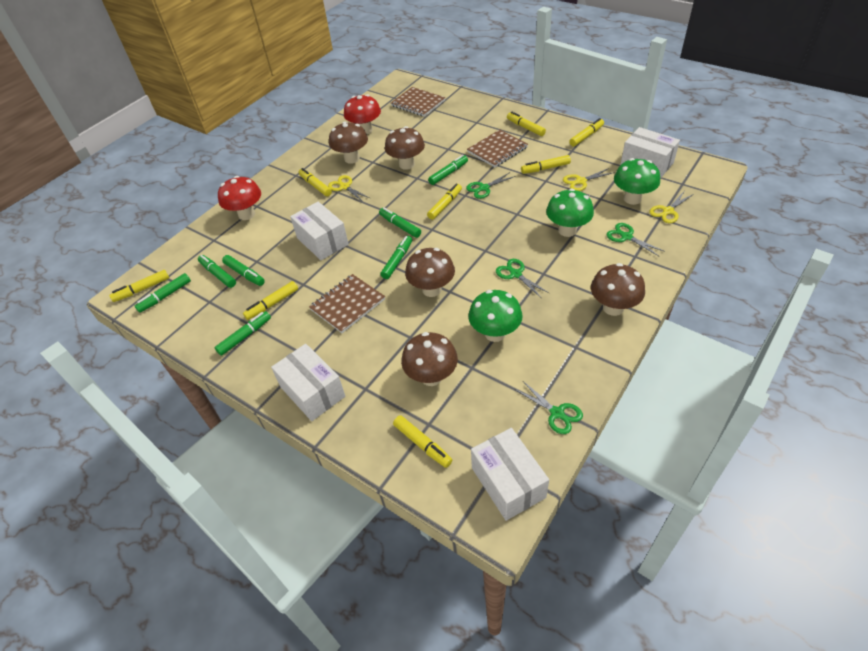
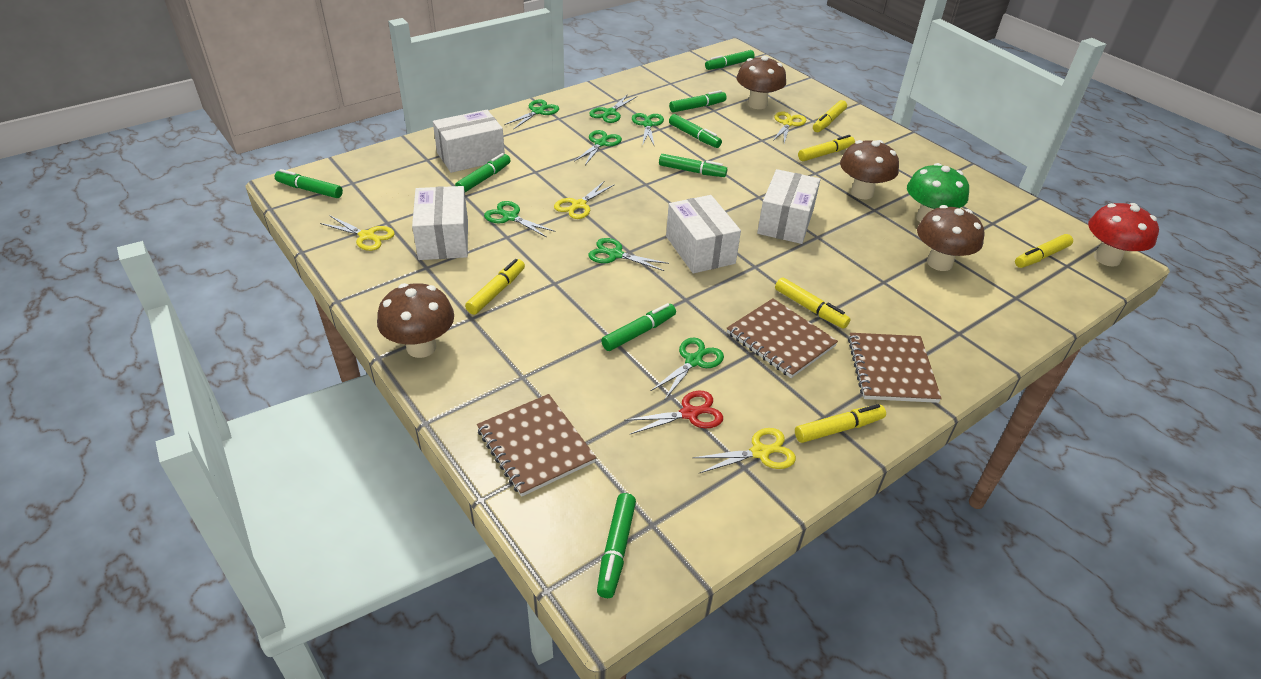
brown mushroom: [329,121,368,164] [385,126,425,170] [401,332,458,386] [405,248,455,297] [591,263,645,316] = 5 -> [377,283,454,358] [737,56,786,109] [840,140,899,199] [917,205,984,271] = 4
green marker: [135,273,191,313] [198,255,236,288] [215,311,271,356] [222,255,265,286] [379,207,421,238] [380,236,412,279] [428,155,468,185] = 7 -> [275,169,343,198] [455,153,511,192] [597,493,636,598] [601,303,676,351] [659,154,727,177] [669,90,726,112] [669,114,722,148] [705,50,755,70] = 8
green mushroom: [468,290,523,342] [546,189,594,237] [614,158,660,205] = 3 -> [907,163,969,222] = 1
green scissors: [466,172,516,199] [496,259,549,298] [514,381,583,434] [606,223,665,256] = 4 -> [484,201,556,238] [504,100,559,130] [575,130,622,165] [588,238,669,271] [589,94,637,123] [632,113,664,147] [651,337,724,399] = 7
red mushroom: [218,176,261,220] [344,94,381,134] = 2 -> [1088,203,1159,267] = 1
red scissors: none = 0 -> [624,390,723,434] = 1
yellow marker: [109,270,169,302] [243,281,298,320] [299,168,332,196] [393,415,452,468] [427,184,462,220] [507,112,546,136] [521,155,571,174] [569,118,604,147] = 8 -> [465,259,525,315] [775,277,851,329] [795,404,886,443] [798,135,855,161] [813,100,847,132] [1015,234,1073,268] = 6
yellow scissors: [328,175,370,202] [563,168,615,191] [649,192,694,223] = 3 -> [320,215,395,251] [554,181,615,219] [692,428,796,473] [773,111,806,143] = 4

